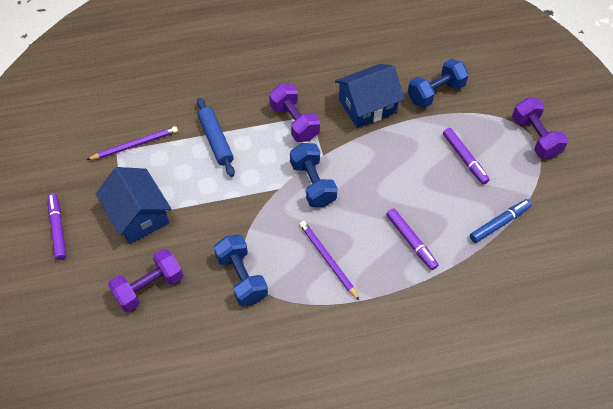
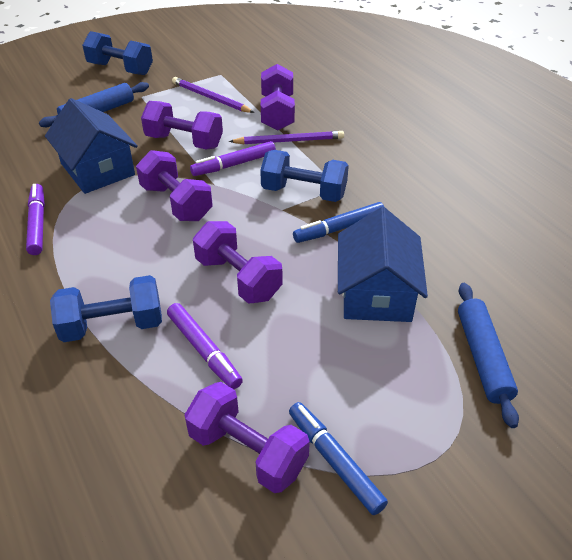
blue marker: [470,199,532,243] = 1 -> [289,402,388,515] [293,202,384,243] = 2
blue rolling pin: [197,98,235,177] = 1 -> [39,82,149,127] [458,283,519,428] = 2
purple dumbbell: [108,249,183,312] [269,84,320,142] [512,97,568,159] = 3 -> [136,150,213,221] [141,101,223,149] [185,382,310,493] [193,221,282,304] [261,64,295,130] = 5

